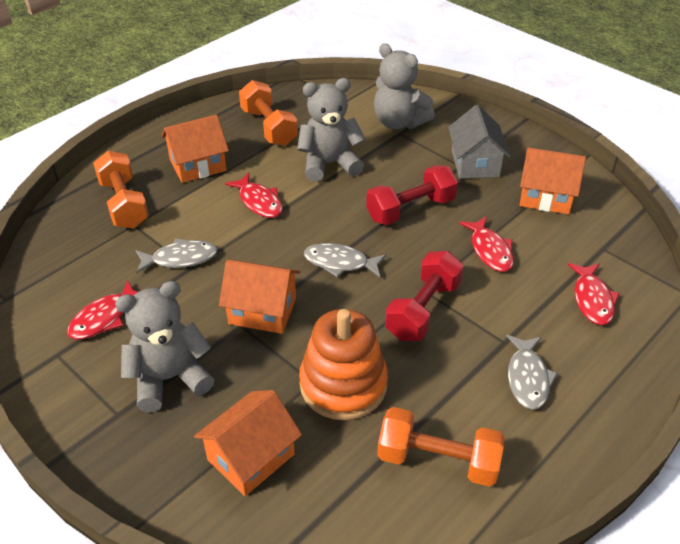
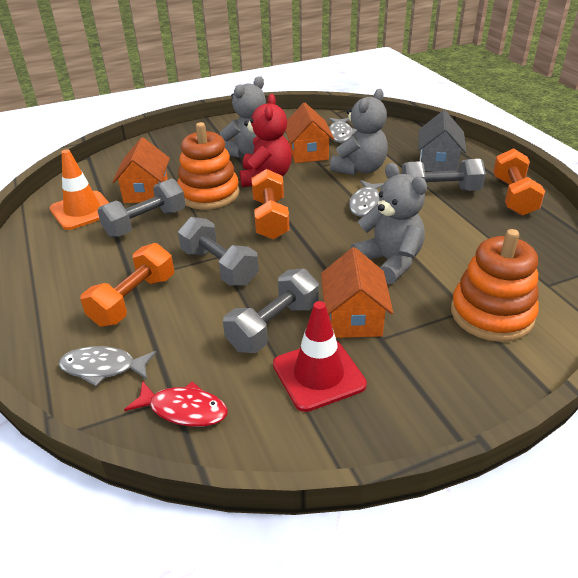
grey dumbbell: none = 0 -> [97,178,186,238] [178,217,259,286] [223,268,319,353] [401,159,486,191] = 4
orange house: [161,115,229,183] [194,390,302,496] [219,260,300,334] [520,148,586,214] = 4 -> [112,137,170,203] [285,103,334,163] [321,247,393,338] = 3
orange stacking toy: [299,309,388,420] = 1 -> [177,122,239,210] [451,229,539,342] = 2
orange traffic cone: none = 0 -> [50,150,109,230] = 1
red dumbbell: [366,165,458,225] [385,251,464,341] = 2 -> none = 0
red fish: [67,280,137,340] [225,173,283,218] [459,216,514,272] [567,263,620,325] = 4 -> [124,381,228,427] = 1
red teddy bear: none = 0 -> [240,94,292,187] = 1
red traffic cone: none = 0 -> [273,301,367,412] = 1

